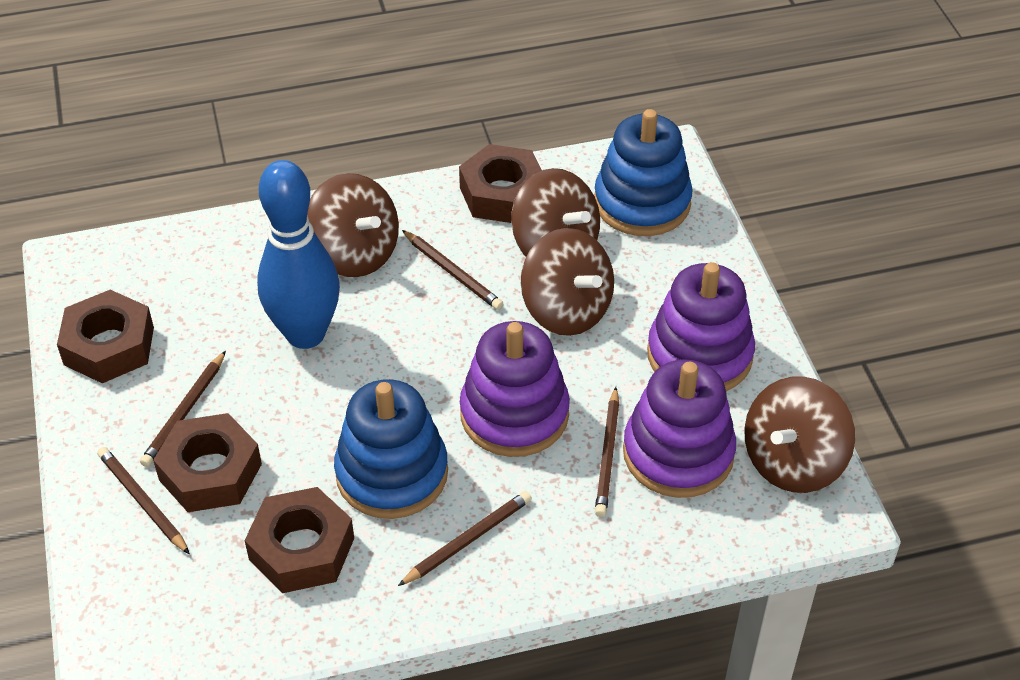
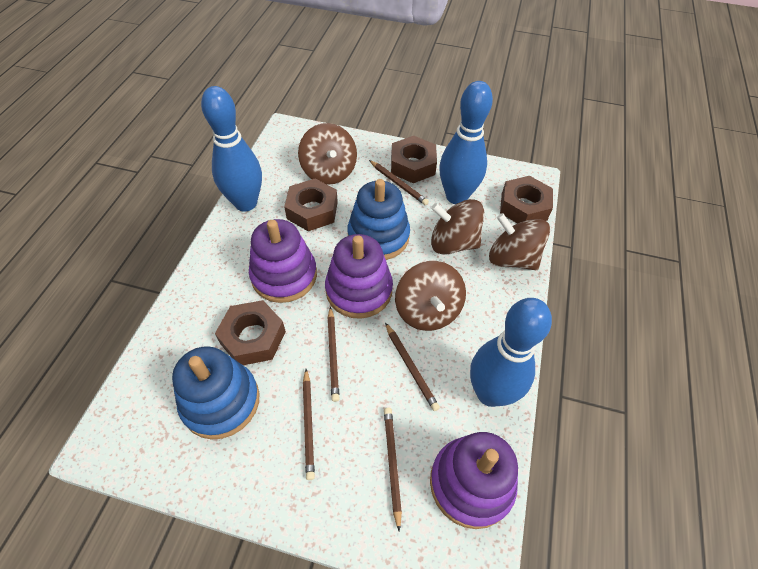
blue bowling pin: [257,160,340,349] = 1 -> [201,86,262,212] [439,81,493,204] [470,298,552,407] = 3

